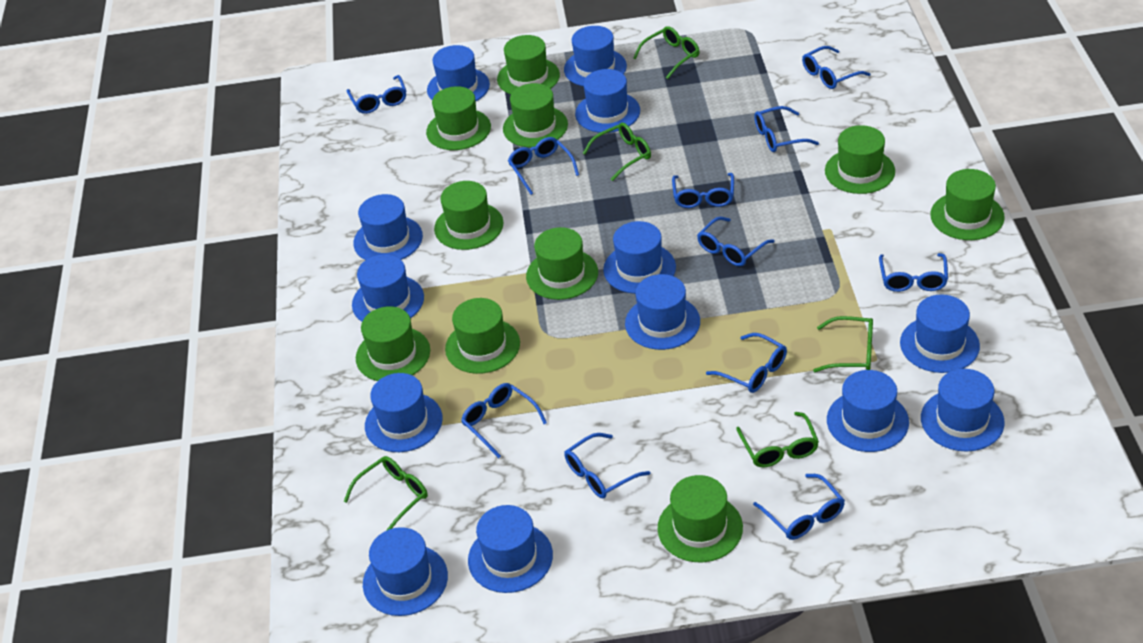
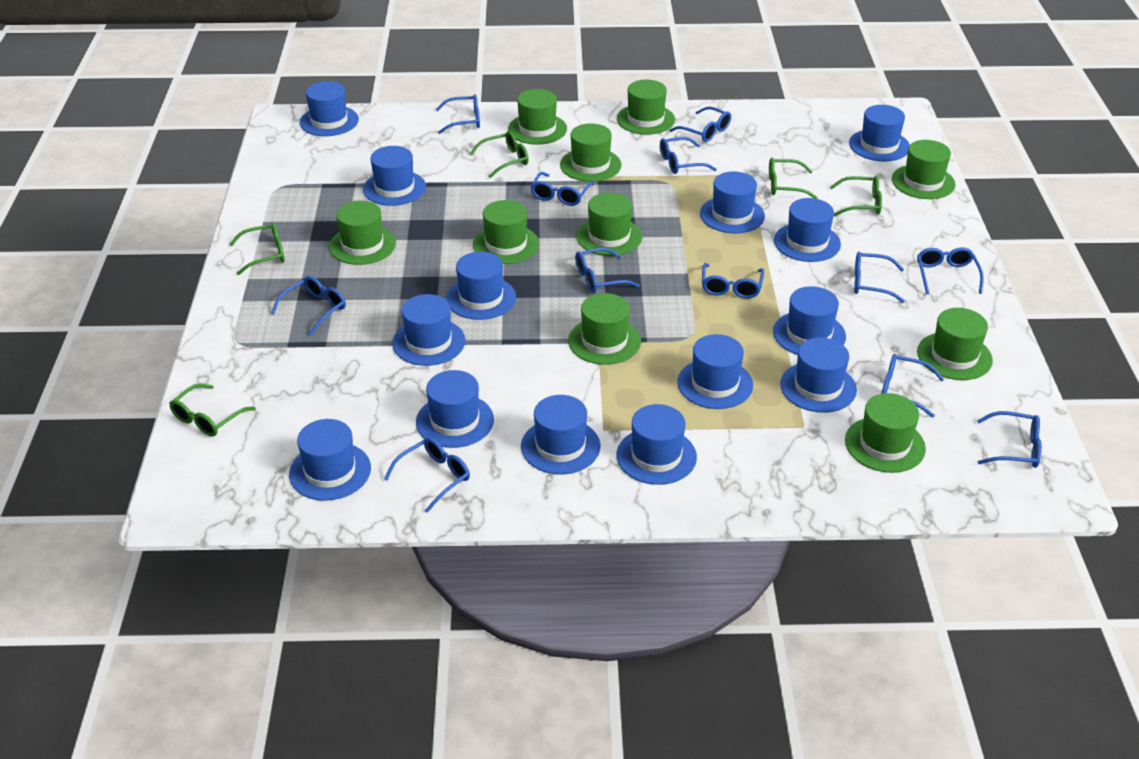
blue glasses: [347,75,406,114] [461,383,547,458] [508,137,579,195] [564,433,650,498] [672,173,734,208] [697,217,775,266] [706,333,787,393] [753,474,845,540] [754,106,819,152] [802,46,870,89] [879,253,948,292] = 11 -> [271,276,346,336] [384,437,470,513] [436,94,480,134] [530,172,594,206] [575,248,640,293] [660,137,717,174] [669,107,731,142] [702,263,764,299] [854,251,905,303] [881,354,944,418] [917,247,984,294] [977,411,1042,468] = 12
blue hat: [352,254,424,321] [353,194,423,260] [363,527,448,616] [365,373,443,452] [427,45,490,101] [468,505,553,593] [564,26,627,86] [575,69,640,133] [603,221,676,294] [625,274,700,350] [827,370,909,452] [900,295,980,373] [921,369,1005,451] = 13 -> [289,419,371,501] [300,81,359,136] [363,146,426,206] [392,294,465,366] [416,370,494,448] [446,252,516,320] [521,395,600,474] [617,404,697,485] [677,334,753,409] [700,172,765,233] [773,286,846,355] [774,198,841,262] [780,338,857,413] [849,105,910,162] = 14

